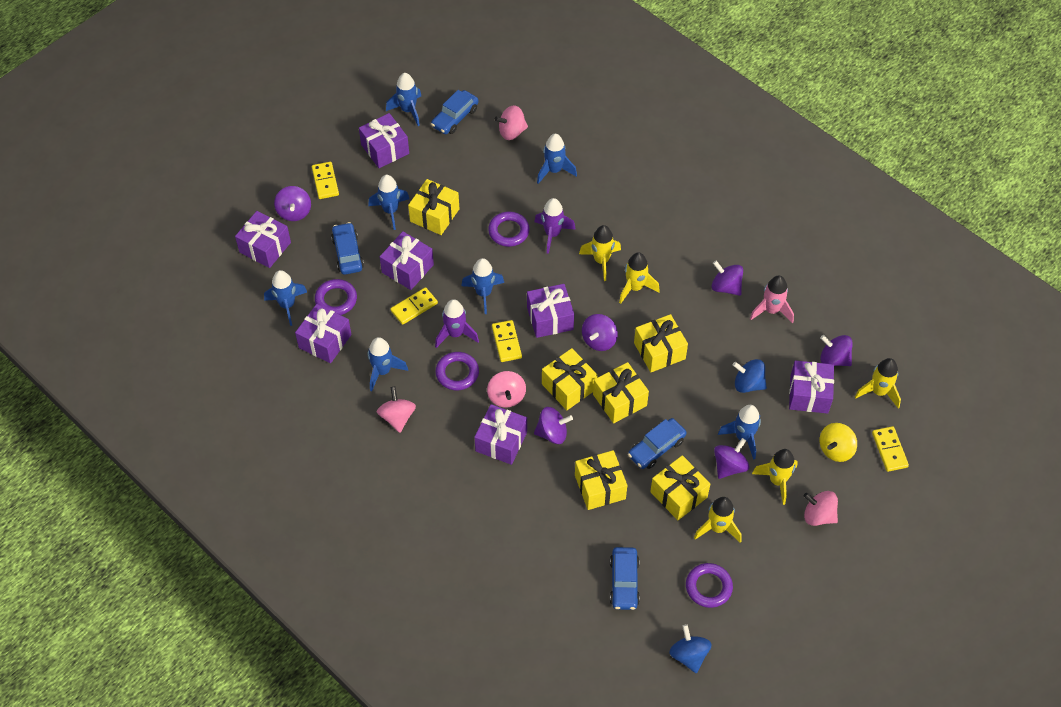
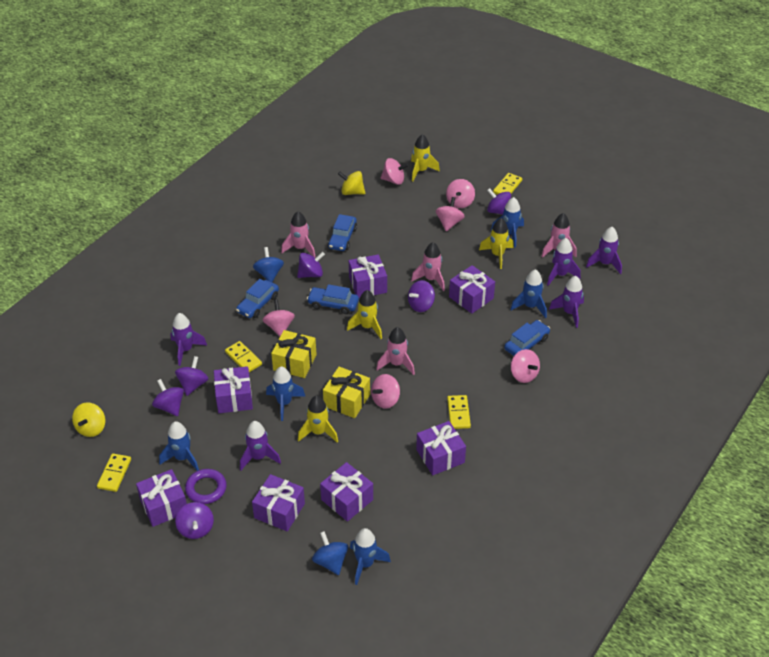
blue rocket: [264,270,307,326] [368,175,409,230] [368,337,408,392] [386,73,421,126] [461,258,504,314] [537,134,577,184] [718,405,761,460] = 7 -> [159,421,199,471] [266,366,305,421] [350,528,391,585] [491,197,524,247] [510,269,547,318] = 5
pink rocket: [750,276,794,323] = 1 -> [281,211,316,257] [376,327,415,375] [411,242,445,291] [541,213,577,258] = 4
pink spinning top: [377,386,416,433] [487,371,526,408] [495,105,528,140] [804,491,838,526] = 4 -> [263,299,295,336] [371,374,400,409] [381,158,409,185] [436,197,465,231] [446,179,475,208] [511,349,540,383] = 6
purple ring: [315,279,357,315] [436,352,479,390] [488,212,529,247] [686,563,733,608] = 4 -> [185,469,227,504] = 1
purple rocket: [435,299,479,348] [534,198,576,254] = 2 -> [170,313,207,366] [240,421,281,470] [547,238,581,286] [549,276,584,328] [586,227,622,274] = 5
yellow gift: [408,179,459,235] [542,348,597,410] [575,450,627,510] [593,362,649,423] [634,314,688,372] [650,455,710,520] = 6 -> [271,330,317,378] [323,367,370,418] = 2
yellow rocket: [579,225,621,281] [619,252,660,304] [694,497,742,543] [752,449,798,505] [855,358,901,408] = 5 -> [298,396,338,443] [347,290,382,339] [411,134,440,182] [479,218,514,269] = 4
yellow spinning top: [820,423,857,462] = 1 -> [72,402,105,437] [338,171,365,195] = 2

